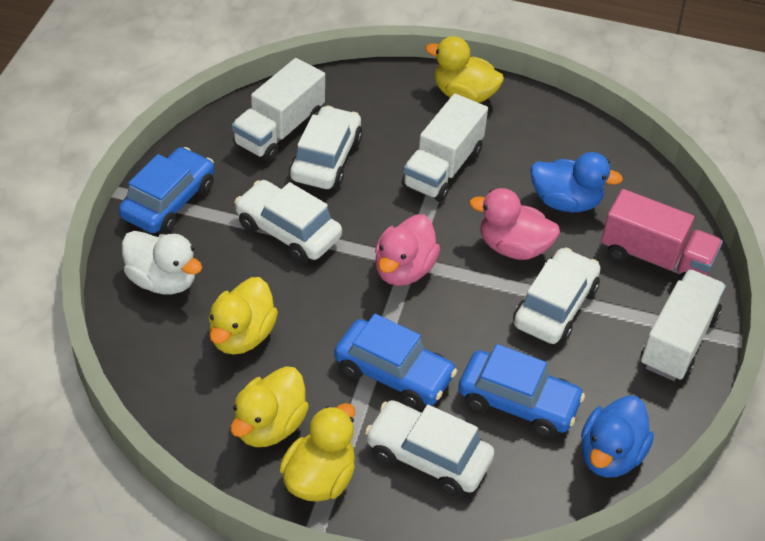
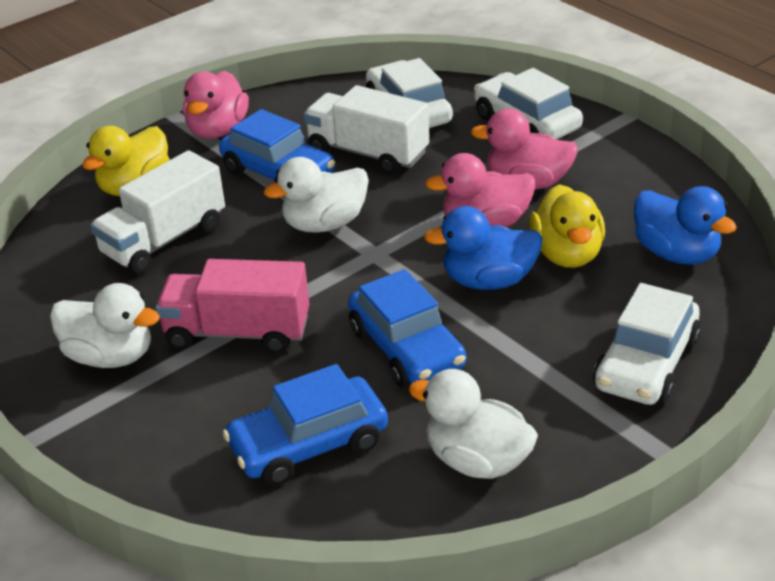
pink duck: [375,215,440,286] [469,188,560,260] = 2 -> [183,71,249,139] [425,153,535,227] [470,109,578,190] = 3
white car: [234,180,342,263] [289,105,362,189] [365,400,494,496] [513,247,600,344] = 4 -> [366,58,453,128] [474,68,583,140] [593,283,701,405] = 3
white duck: [122,231,202,294] = 1 -> [50,283,160,368] [264,157,369,233] [408,369,538,479] = 3
white truck: [232,58,325,162] [402,94,488,202] [640,269,726,381] = 3 -> [90,150,225,274] [303,85,429,174] = 2
yellow duck: [209,277,278,355] [230,366,309,447] [279,403,355,502] [425,36,504,103] = 4 -> [82,126,170,196] [529,184,605,268] = 2

